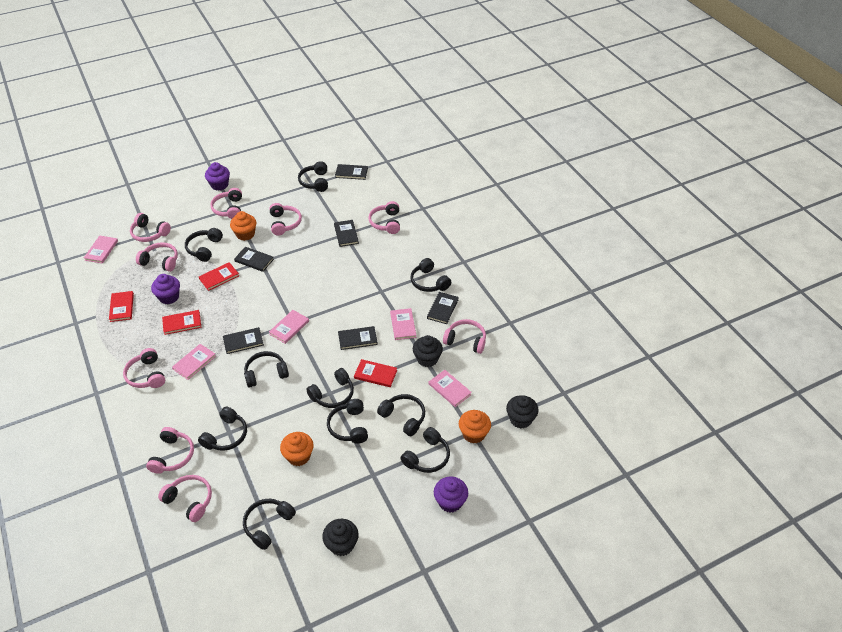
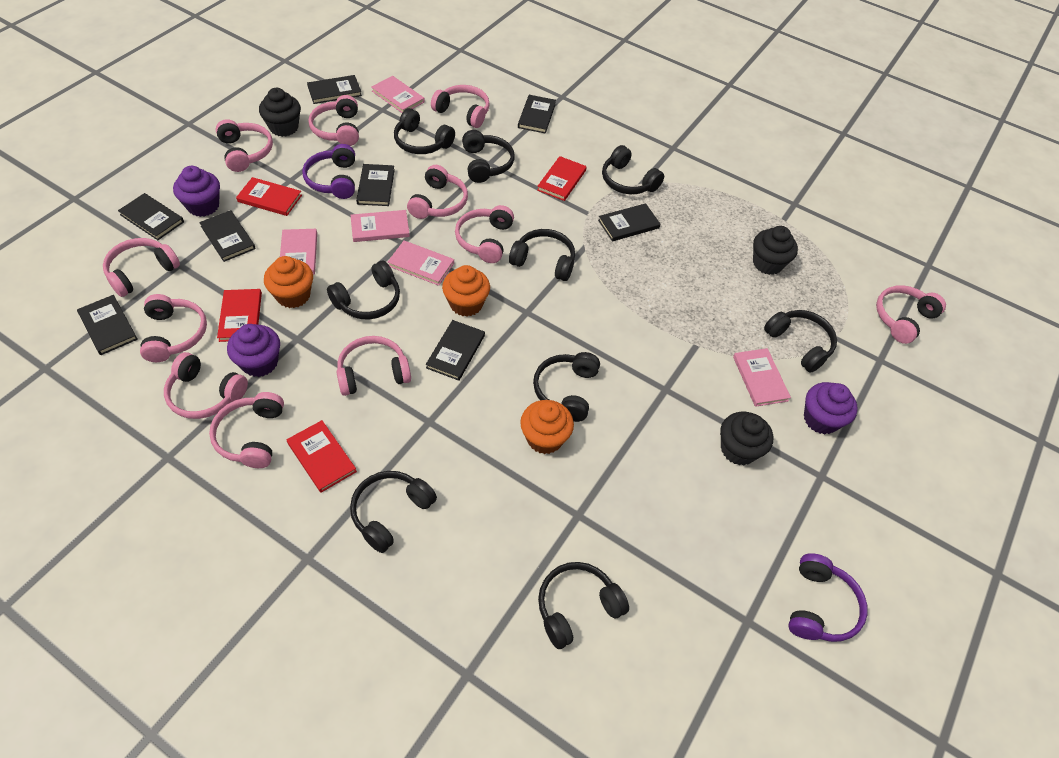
black book: [223,327,264,354] [234,247,274,272] [334,220,359,247] [335,164,368,180] [338,326,378,350] [427,292,459,324] = 6 -> [77,295,138,355] [118,193,184,240] [199,210,256,262] [307,75,362,104] [356,164,395,206] [426,320,485,381] [518,95,556,134] [598,203,661,241] = 8
black headphones: [185,228,223,262] [198,406,247,451] [243,499,296,550] [244,351,289,388] [298,161,328,192] [306,368,354,408] [327,399,368,444] [377,394,425,436] [400,427,450,473] [411,258,451,292] = 10 -> [327,261,400,319] [350,471,437,553] [394,108,455,154] [462,130,515,183] [509,229,575,281] [533,352,600,422] [538,562,629,649] [602,145,664,194] [764,310,837,373] = 9
pink headphones: [123,348,165,388] [130,213,171,242] [136,242,178,272] [146,427,194,474] [158,475,212,522] [210,188,242,219] [269,203,302,236] [368,201,400,234] [443,319,486,354] = 9 -> [103,238,180,297] [140,294,207,362] [164,352,248,419] [209,392,284,468] [216,119,273,172] [308,95,359,146] [336,336,411,396] [407,165,468,219] [431,85,490,128] [455,205,514,263] [876,285,946,344] = 11
purple headphones: none = 0 -> [302,144,355,199] [788,553,868,642] = 2

